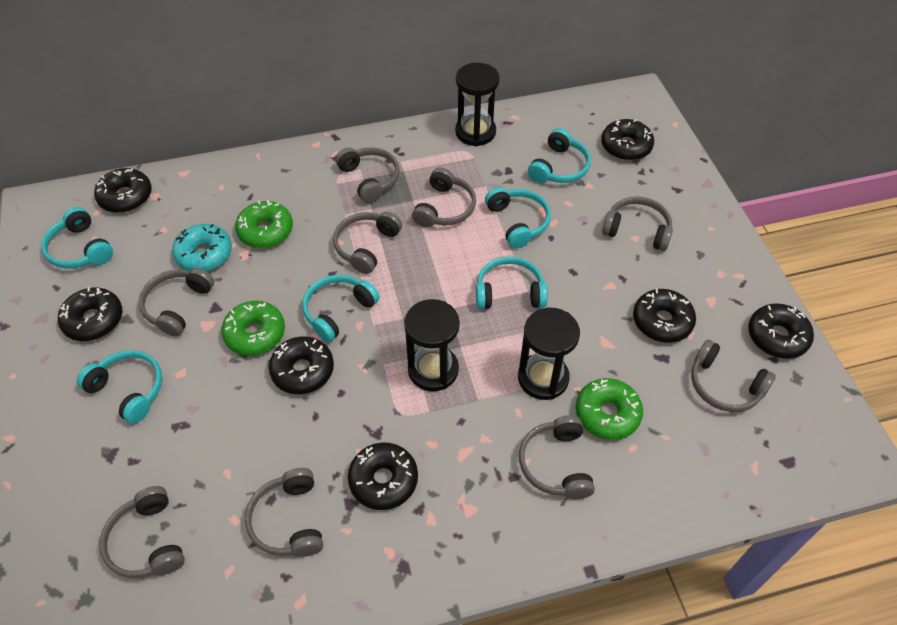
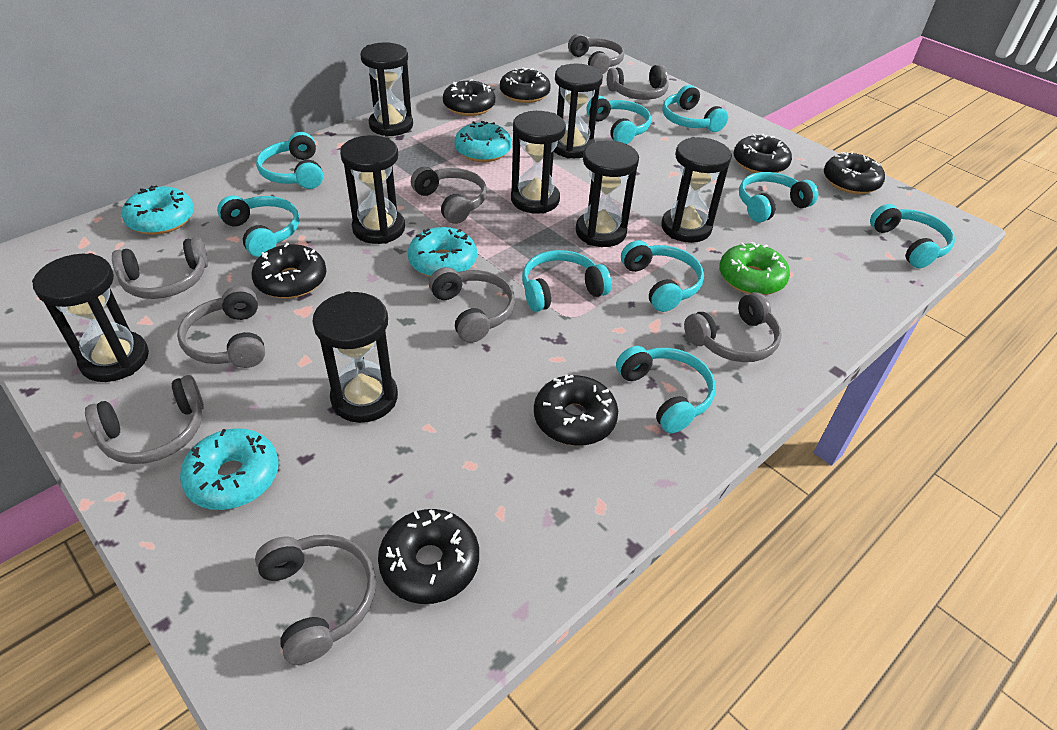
black hourglass: [404,299,460,391] [455,63,499,146] [518,308,580,400] = 3 -> [32,253,149,382] [312,292,398,423] [340,135,405,244] [360,42,413,136] [511,111,566,214] [554,64,603,159] [576,141,639,247] [661,137,732,243] = 8
green donut: [221,301,285,355] [235,200,293,248] [576,378,643,440] = 3 -> [719,242,790,295] = 1
turquoise donut: [172,224,232,271] = 1 -> [122,185,194,235] [180,428,279,510] [408,227,477,277] [454,121,512,162] = 4
turquoise headphones: [41,207,113,268] [77,350,162,424] [302,275,380,342] [476,256,548,309] [485,187,551,248] [528,128,591,183] = 6 -> [217,195,299,257] [256,132,323,189] [522,250,612,312] [586,96,651,144] [616,346,716,433] [621,240,704,312] [662,85,728,132] [739,172,818,223] [870,204,955,268] = 9

